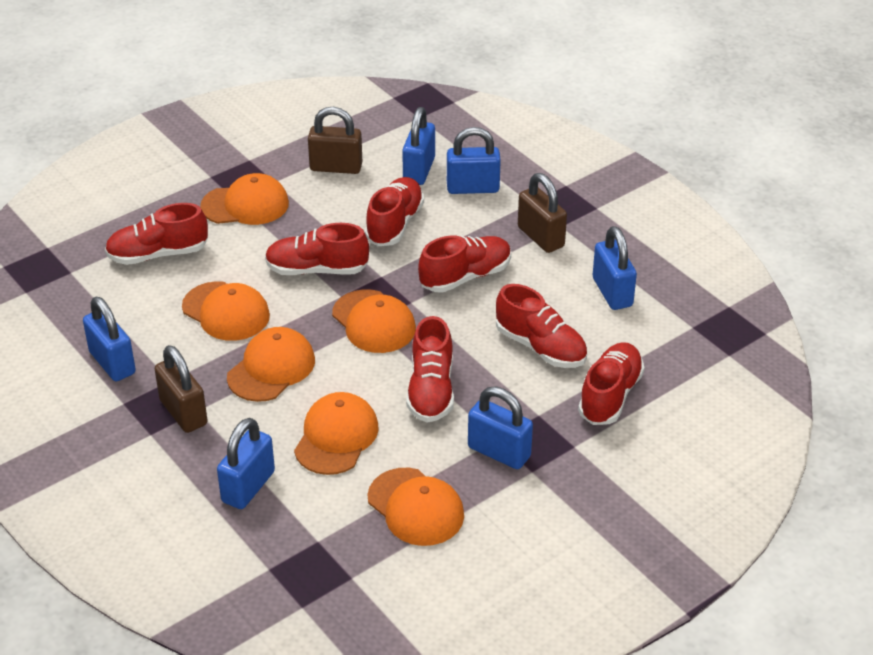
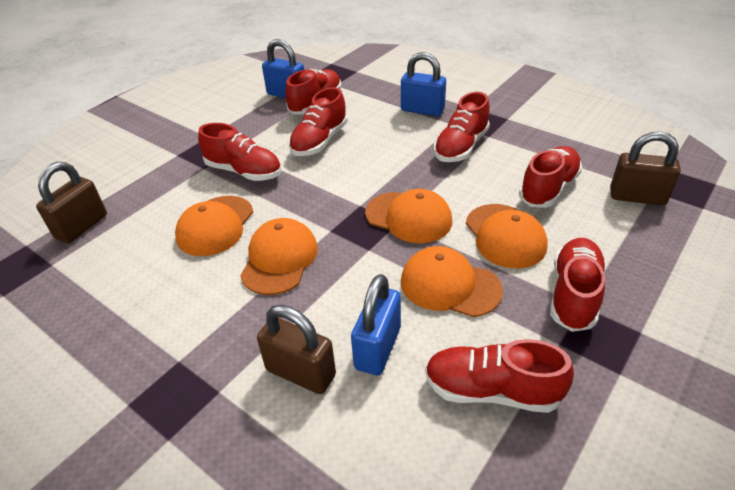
blue padlock: [83,297,136,381] [217,418,275,509] [402,107,435,185] [447,127,501,194] [468,386,533,469] [593,226,637,310] = 6 -> [262,39,304,98] [351,274,401,375] [401,52,446,116] = 3
orange cap: [182,281,270,341] [200,173,289,225] [227,327,315,402] [294,392,379,475] [332,289,416,353] [368,468,464,546] = 6 -> [175,196,253,256] [240,218,318,295] [365,189,452,243] [401,246,503,317] [466,204,548,268] = 5

